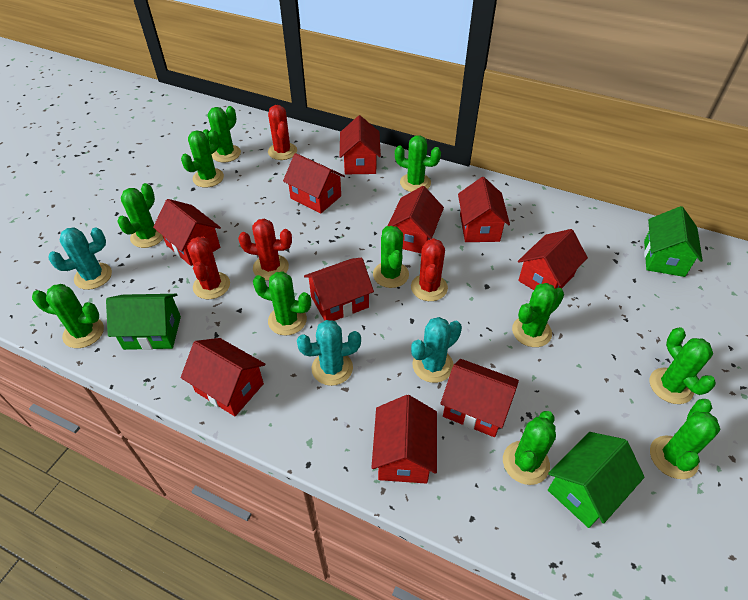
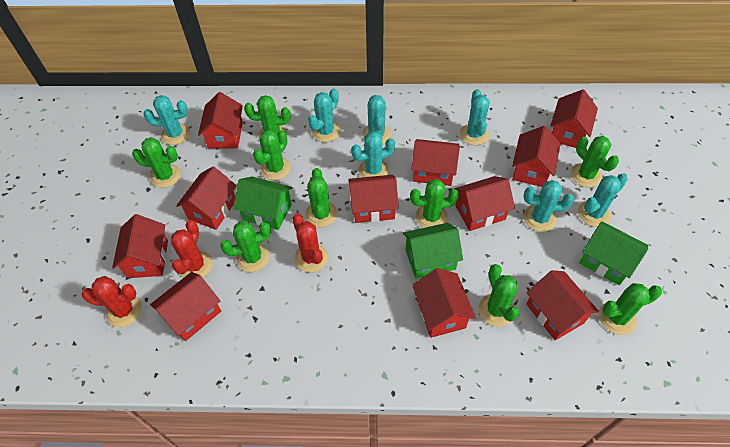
green cactus: [32,284,104,348] [117,183,164,248] [181,129,224,188] [203,106,241,162] [253,272,311,335] [373,226,409,288] [395,136,441,192] [503,411,556,485] [512,283,564,347] [649,327,716,404] [650,399,720,479] = 11 -> [132,137,181,188] [220,221,271,272] [244,95,290,138] [253,130,291,180] [305,168,338,227] [410,179,459,228] [478,264,519,327] [571,136,619,187] [599,283,662,335] = 9
red cactus: [187,237,230,299] [238,219,292,280] [268,105,297,160] [411,238,448,301] = 4 -> [81,276,142,327] [171,220,213,278] [292,214,328,272] = 3
red house: [153,199,221,266] [181,338,265,416] [283,153,345,214] [304,258,374,321] [339,115,381,174] [371,395,437,484] [388,186,444,253] [440,359,519,437] [458,177,510,242] [518,229,588,290] = 10 -> [112,214,168,278] [150,272,221,341] [176,166,237,230] [198,92,243,149] [348,175,399,223] [411,139,460,186] [412,268,476,338] [454,176,515,231] [512,126,561,187] [526,270,599,340] [550,89,598,148] = 11
turquoise cactus: [48,227,112,290] [297,320,361,386] [411,317,462,383] = 3 -> [143,95,190,145] [308,89,340,142] [351,132,395,177] [362,95,391,144] [460,89,490,145] [524,180,574,232] [578,173,628,227] = 7

